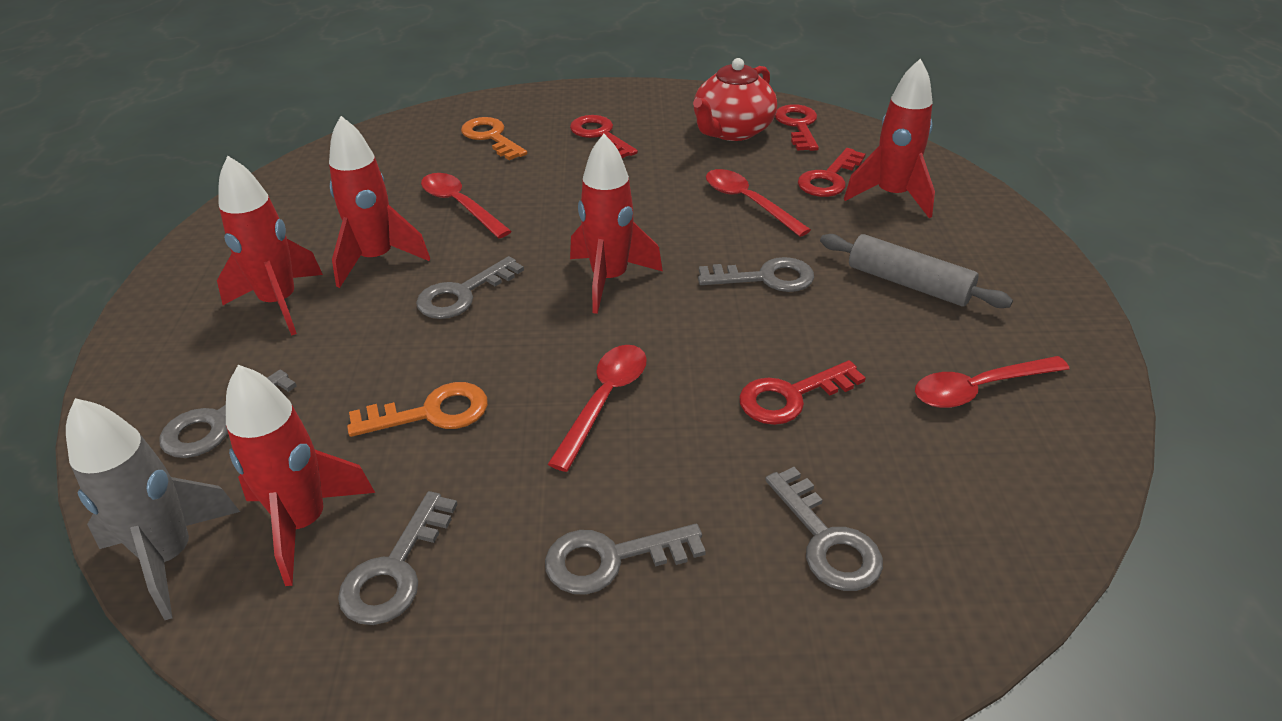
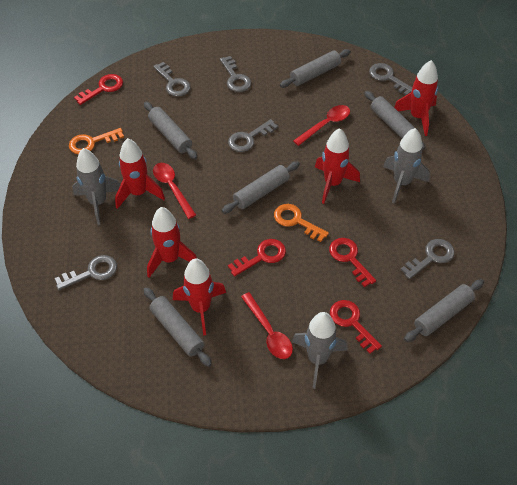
grey rocket: [66,398,240,620] = 1 -> [72,148,120,225] [292,312,348,389] [383,128,430,203] = 3
grey rolling pin: [820,234,1013,308] = 1 -> [143,287,212,367] [144,102,198,159] [222,161,300,214] [280,49,351,88] [365,91,425,150] [404,279,484,342] = 6
red spoon: [421,173,512,238] [548,345,647,472] [706,169,811,237] [915,356,1069,408] = 4 -> [153,163,196,219] [241,292,293,359] [293,105,350,146] = 3
red teapot: [693,58,777,141] = 1 -> none = 0

